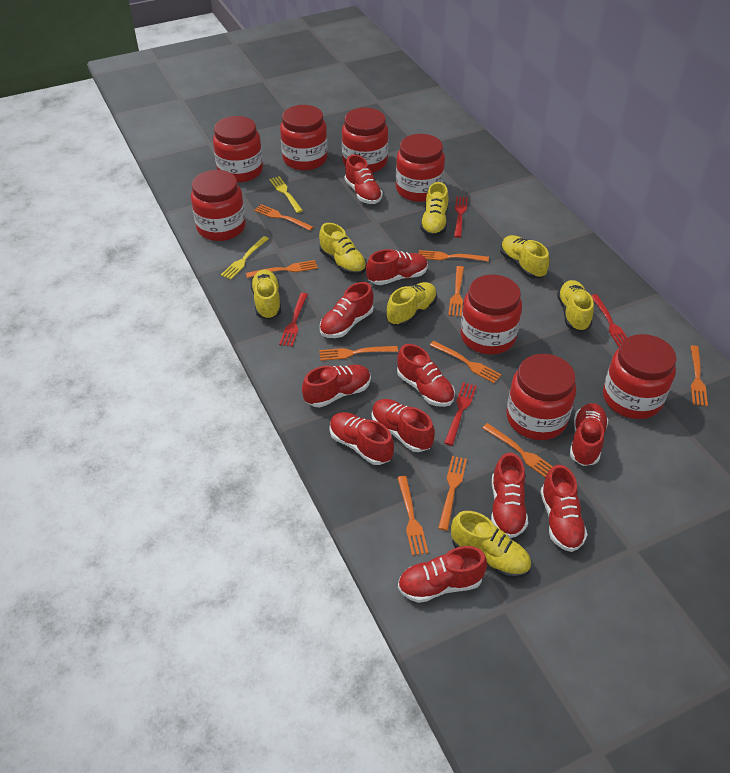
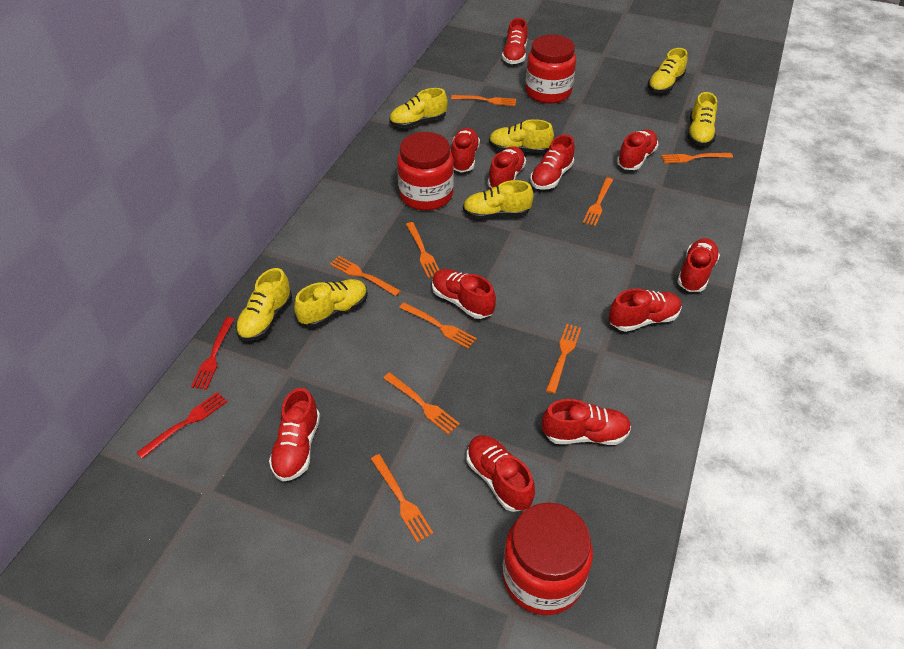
orange fork: [246,260,318,278] [254,204,313,231] [319,346,398,361] [397,476,428,556] [419,250,489,262] [430,341,502,383] [438,456,467,531] [448,266,464,317] [482,423,553,478] [690,345,708,406] = 10 -> [330,256,400,296] [371,454,433,543] [383,372,460,435] [399,302,477,349] [406,222,439,278] [451,95,516,106] [546,324,581,394] [583,177,613,226] [661,153,733,163] = 9
red fork: [279,293,308,347] [444,382,477,446] [454,196,468,238] [591,294,627,348] = 4 -> [136,392,228,459] [191,317,234,390] = 2
red jar: [191,170,246,241] [213,116,263,182] [280,105,327,170] [342,108,388,173] [396,134,445,202] [460,275,522,354] [507,354,576,440] [603,334,676,419] = 8 -> [397,132,454,210] [502,503,593,615] [525,35,576,104] = 3
yellow fork: [221,236,269,280] [269,176,303,213] = 2 -> none = 0

